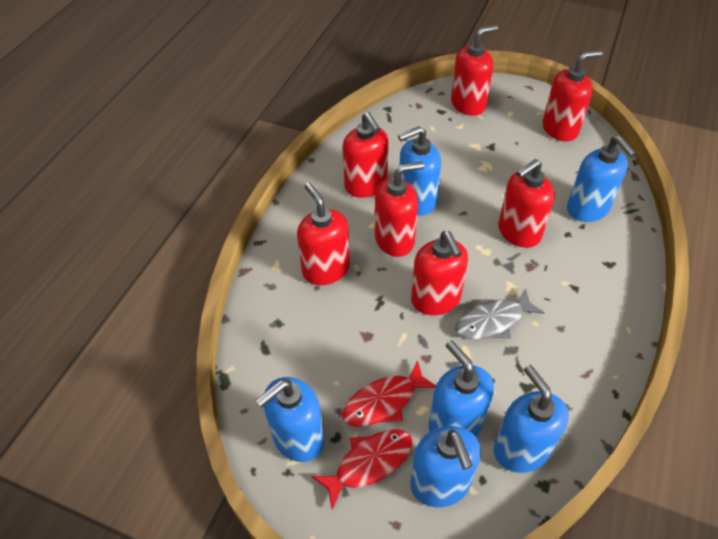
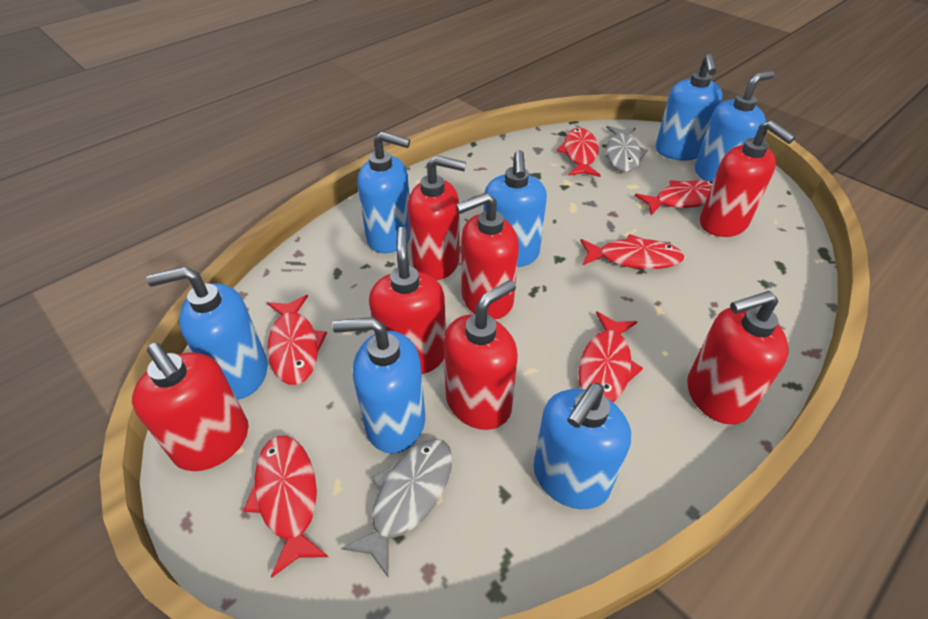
blue soap dispenser: [255,377,324,462] [398,126,441,215] [410,426,481,507] [428,340,494,437] [494,365,569,473] [567,136,636,222] = 6 -> [146,266,268,400] [333,317,425,454] [357,132,410,253] [483,150,547,267] [533,383,631,509] [656,54,723,160] [695,71,775,182] = 7
grey fish: [455,288,544,339] = 1 -> [341,439,452,577] [606,126,648,172] = 2
red fish: [311,429,413,510] [342,360,436,427] = 2 -> [243,435,328,578] [267,295,327,385] [557,128,601,177] [578,311,643,402] [580,234,684,269] [635,180,713,215] = 6

